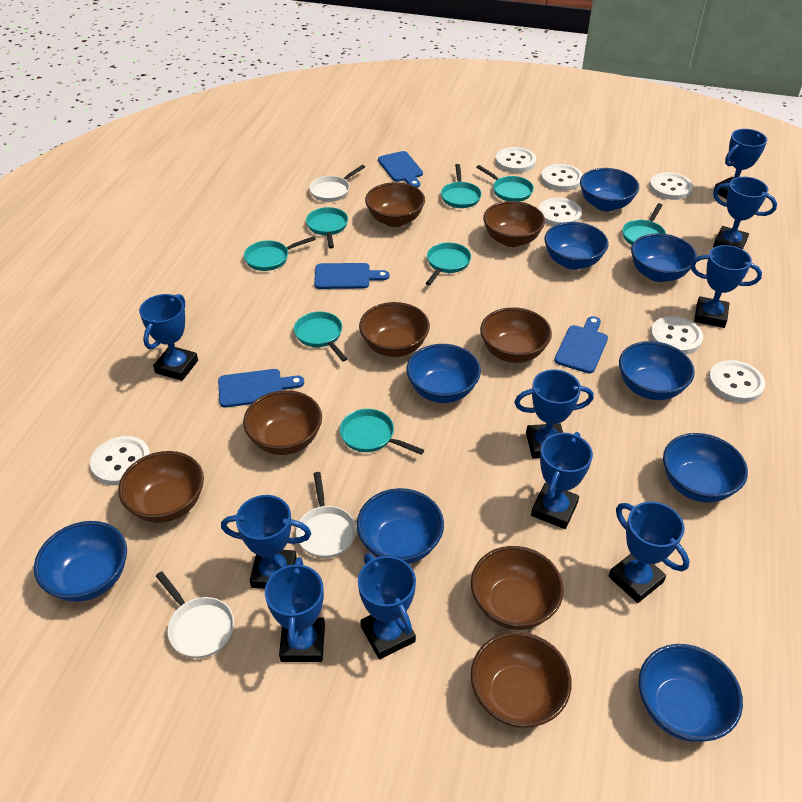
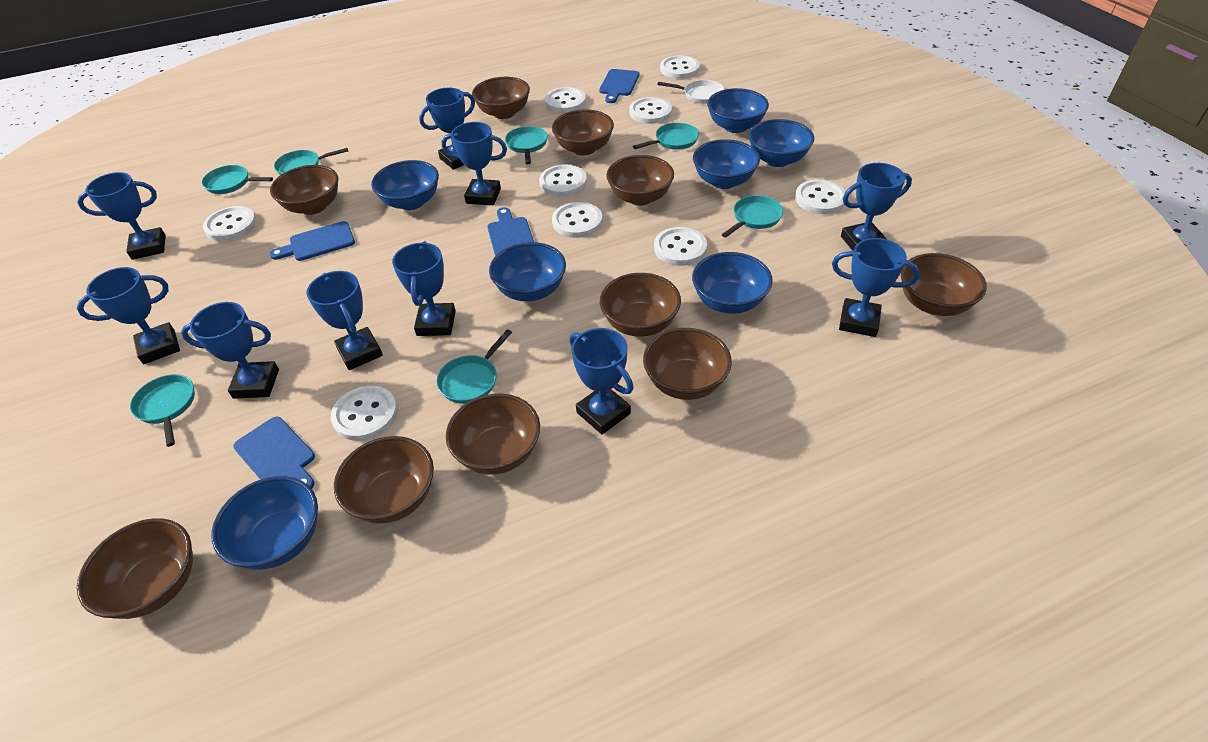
blue bowl: [34,521,127,602] [357,488,444,564] [406,344,481,403] [544,222,609,270] [580,168,639,212] [619,341,695,400] [631,233,697,282] [639,644,743,742] [663,433,748,503] = 9 -> [211,476,318,570] [371,160,439,210] [489,242,566,301] [692,252,773,314] [693,139,760,189] [707,88,769,133] [749,119,814,167] = 7
brown bowl: [118,451,204,523] [243,390,322,455] [359,302,430,357] [365,182,425,227] [471,546,564,630] [471,632,572,728] [480,307,552,363] [483,201,545,247] = 8 -> [77,518,193,619] [270,165,338,215] [334,436,434,524] [446,394,540,475] [472,77,530,119] [552,109,614,155] [600,273,681,337] [606,155,674,206] [643,328,732,400] [901,253,987,316] = 10
turquoise pan: [244,236,316,271] [294,311,347,361] [306,207,348,249] [340,409,424,455] [426,242,471,285] [441,164,482,208] [476,165,534,202] [622,203,666,245] = 8 -> [130,374,195,447] [202,165,273,194] [274,148,348,175] [436,329,512,404] [505,126,548,164] [633,123,699,150] [722,195,783,238] = 7
white button: [90,436,150,485] [495,147,536,173] [538,198,582,226] [541,164,583,191] [649,172,693,200] [650,316,703,354] [708,360,765,403] = 7 -> [203,206,256,241] [331,386,398,441] [539,164,587,197] [545,87,586,113] [552,202,602,238] [629,97,672,124] [654,227,707,266] [660,55,700,79] [795,180,846,214] = 9
white pan: [156,571,234,658] [296,472,356,558] [309,165,365,202] = 3 -> [657,80,725,104] = 1

